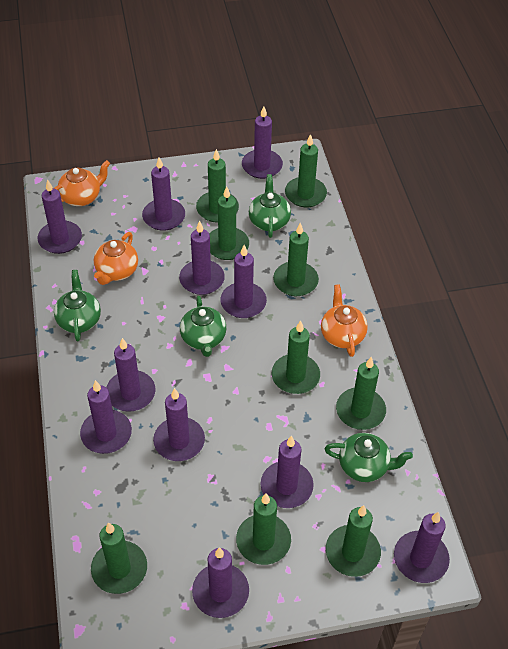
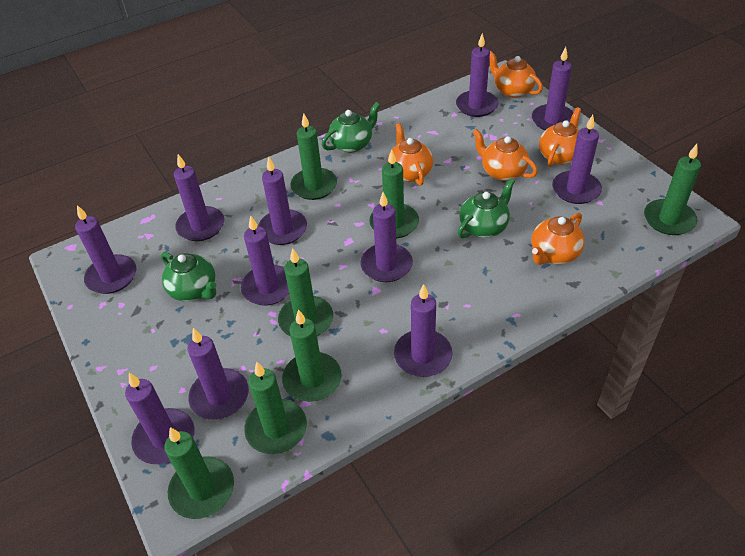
green candle: [91,522,147,594] [196,149,239,223] [209,187,249,260] [236,493,291,565] [272,320,320,394] [273,223,319,296] [285,134,327,207] [326,505,381,577] [336,357,386,430] = 9 -> [164,427,234,519] [244,362,307,454] [278,248,333,337] [282,309,341,402] [290,114,337,200] [369,150,419,238] [644,144,701,235] = 7
green teapot: [54,270,101,342] [180,296,226,357] [249,174,291,238] [325,433,413,482] = 4 -> [161,252,216,302] [322,102,380,153] [458,178,515,238] = 3
orange teapot: [54,160,110,206] [94,232,138,285] [321,284,368,357] = 3 -> [388,123,433,186] [473,129,538,181] [490,51,543,98] [531,213,585,265] [539,107,581,167] = 5

